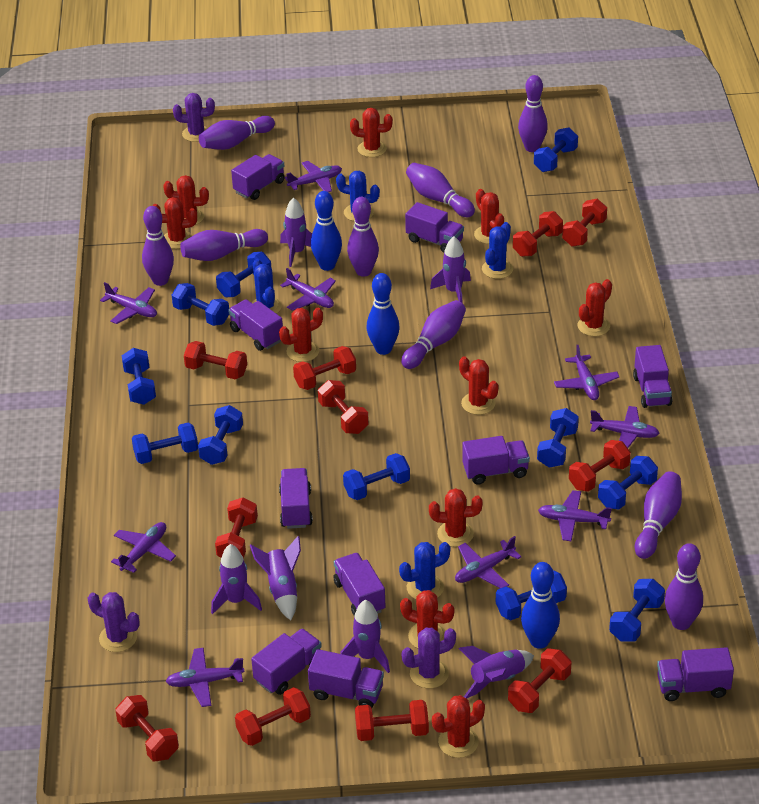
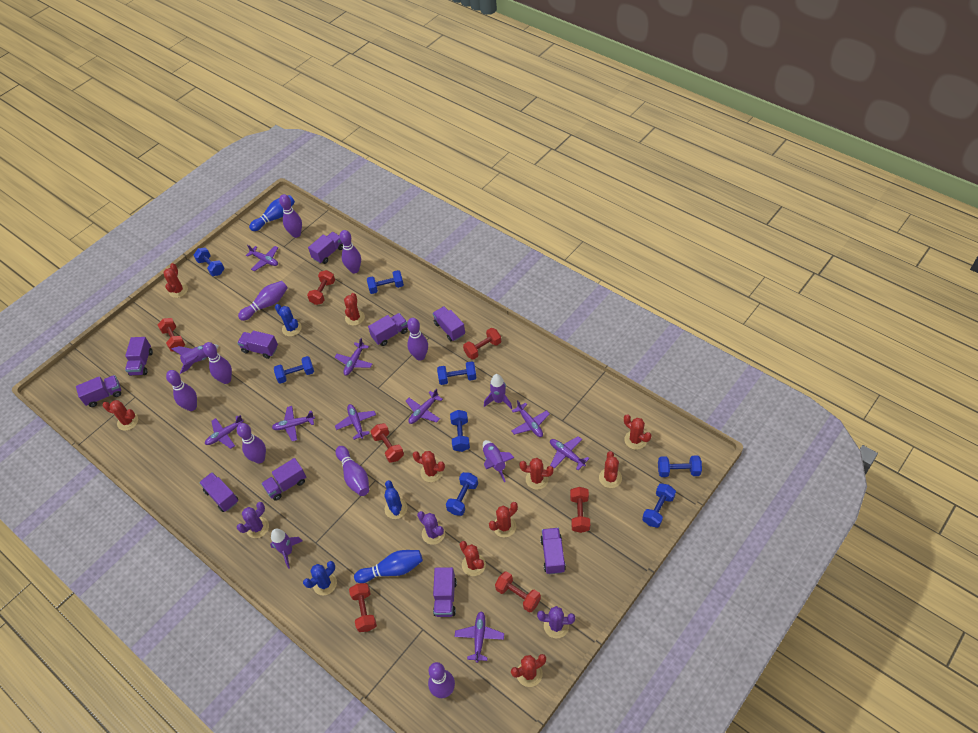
blue bowling pin: [311,191,342,271] [367,273,400,355] [521,562,560,649] = 3 -> [249,195,295,231] [354,550,423,583] = 2
blue cactus: [251,259,282,314] [336,171,380,221] [399,542,450,599] [482,222,513,279] = 4 -> [275,304,302,336] [303,561,337,596] [384,480,407,519] = 3
blue dumbbell: [121,348,156,405] [132,422,198,464] [172,283,229,326] [198,405,243,465] [216,252,271,297] [343,453,410,500] [496,570,567,620] [534,127,578,172] [537,408,579,468] [598,456,658,509] [609,579,665,642] = 11 -> [193,248,225,276] [274,356,314,384] [367,270,404,294] [437,361,476,385] [446,472,478,516] [450,410,470,452] [642,483,676,528] [658,455,702,477] = 8
purple rocket: [211,544,262,614] [250,536,301,620] [280,197,312,267] [340,599,390,673] [430,236,471,303] [458,646,534,699] = 6 -> [171,344,219,374] [270,529,302,569] [483,440,515,482] [484,374,512,410] = 4
red dumbbell: [115,695,179,761] [184,341,247,379] [215,497,258,558] [235,687,311,746] [293,346,356,390] [318,380,369,434] [355,700,429,741] [508,648,571,713] [513,211,563,257] [562,199,607,247] [569,440,631,492] = 11 -> [158,318,185,352] [307,270,335,305] [349,583,377,632] [370,423,404,463] [463,328,501,360] [495,571,541,613] [570,487,590,533] = 7

